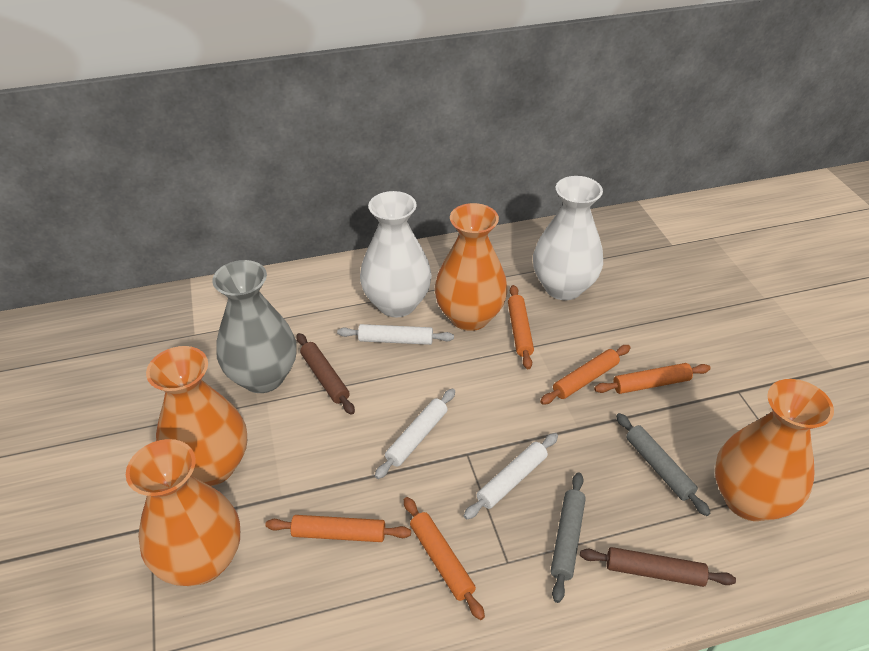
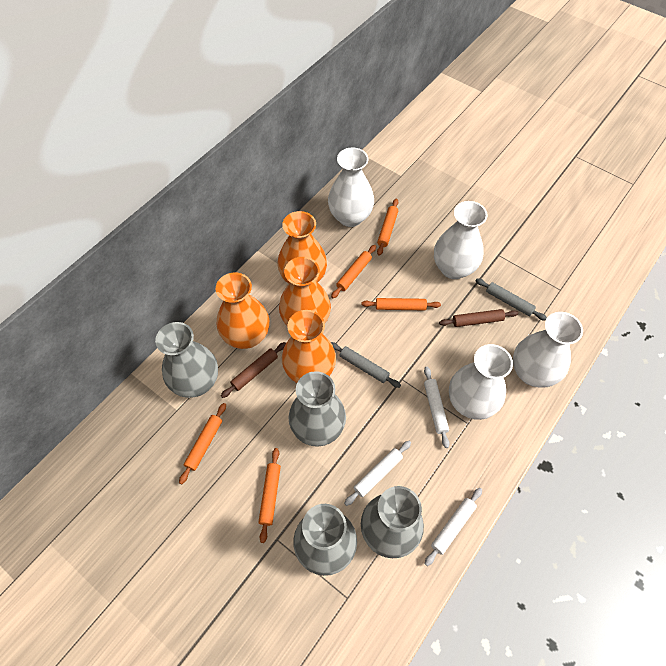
grey vase: [212,260,297,393] = 1 -> [155,322,218,398] [289,371,346,447] [293,504,357,576] [361,486,424,558] = 4
white vase: [360,191,432,317] [533,176,603,300] = 2 -> [328,148,374,227] [434,201,488,279] [449,344,513,420] [513,312,583,387] = 4

